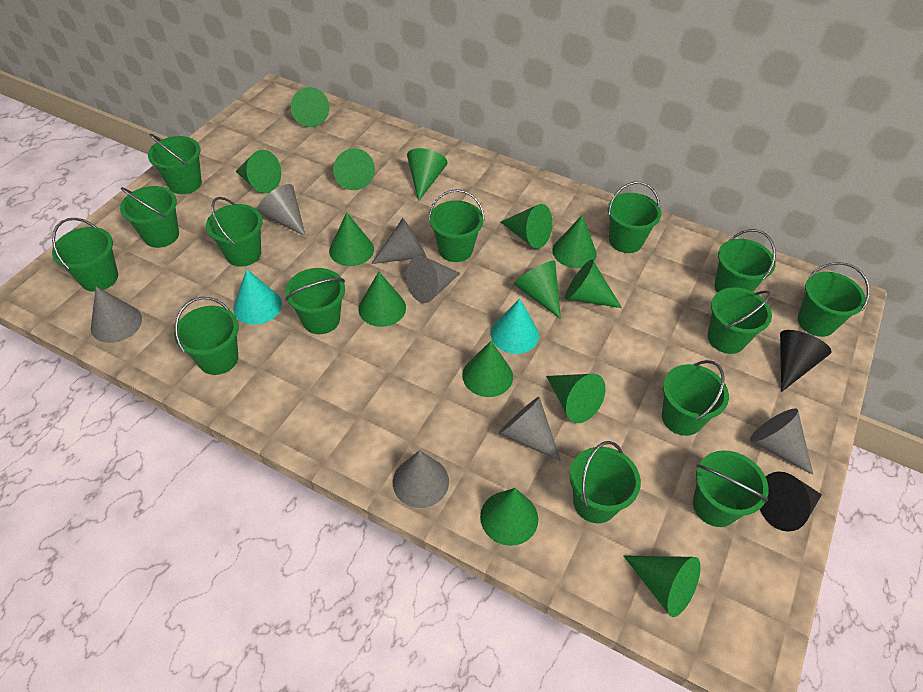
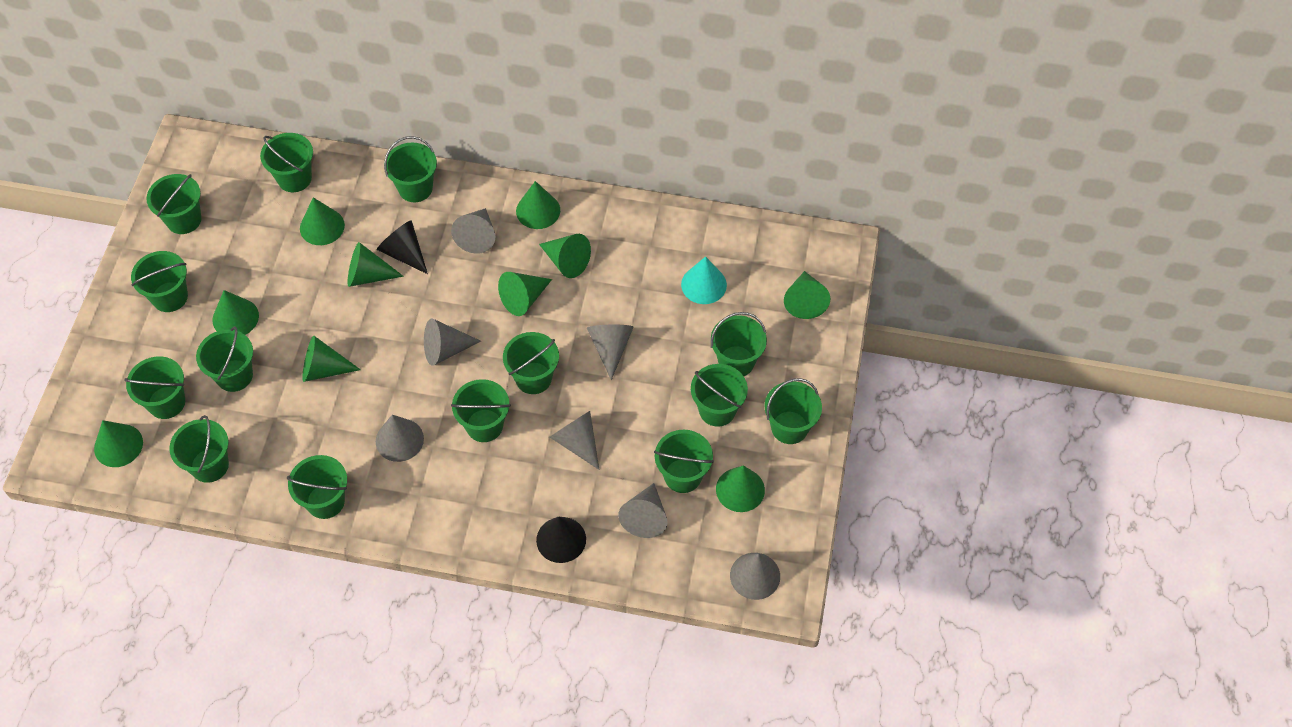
green cone: [236,150,281,193] [291,87,329,127] [329,212,374,266] [333,148,375,190] [359,272,406,327] [407,148,447,201] [462,341,513,397] [480,488,538,546] [501,204,552,249] [514,260,561,319] [546,374,606,423] [552,215,597,268] [565,259,622,308] [623,555,701,617] = 14 -> [94,420,143,467] [212,290,259,335] [300,197,345,245] [302,336,361,382] [347,242,404,287] [498,272,552,316] [516,181,560,229] [539,234,591,278] [716,465,765,512] [784,271,831,319] = 10
turquoise cone: [233,269,282,325] [491,298,539,354] = 2 -> [681,256,727,304] = 1

